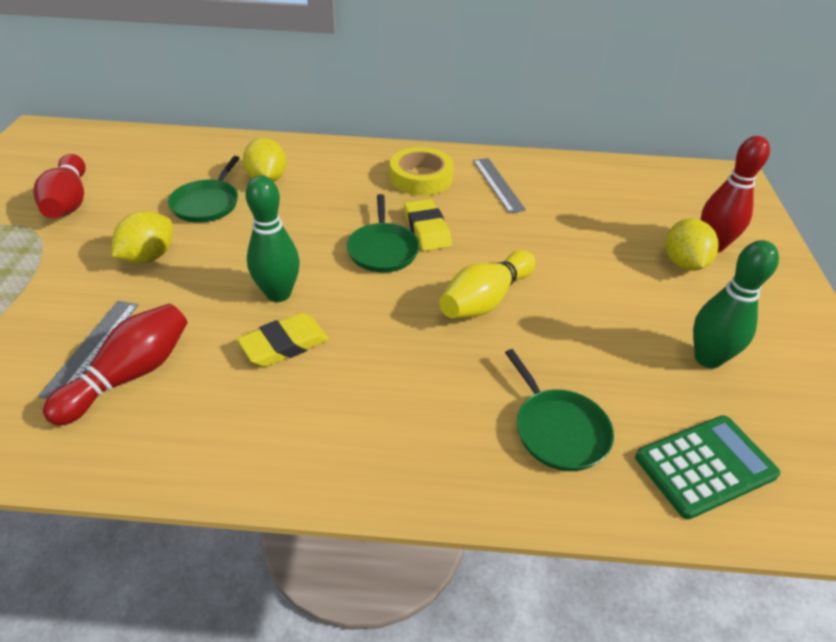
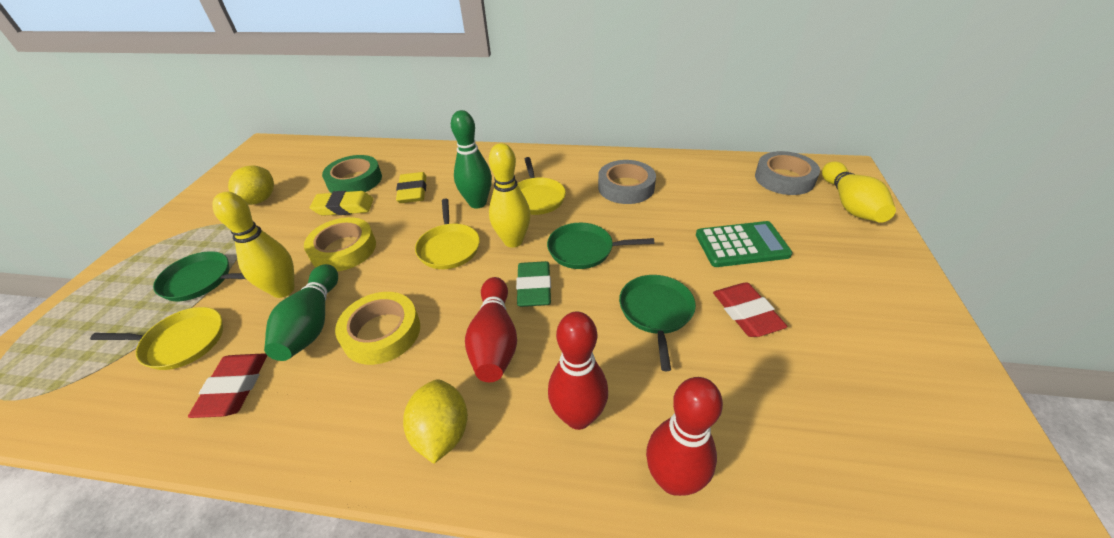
green eraser: none = 0 -> [516,261,551,307] = 1
green tape: none = 0 -> [322,155,382,193] = 1
grey ruler: [38,301,138,399] [473,158,526,213] = 2 -> none = 0
grey tape: none = 0 -> [598,160,656,204] [755,151,820,195] = 2
red eraser: none = 0 -> [188,353,267,418] [713,283,787,337] = 2
yellow bowling pin: [439,250,535,318] = 1 -> [213,192,295,298] [489,143,531,248] [822,161,896,223] = 3
yellow lemon: [112,211,173,263] [243,138,286,182] [666,218,719,271] = 3 -> [228,165,274,205] [403,379,468,464] = 2
yellow pan: none = 0 -> [90,307,223,370] [415,199,480,269] [517,157,566,215] = 3
yellow tape: [390,147,454,195] = 1 -> [304,217,376,271] [335,292,420,365] = 2

